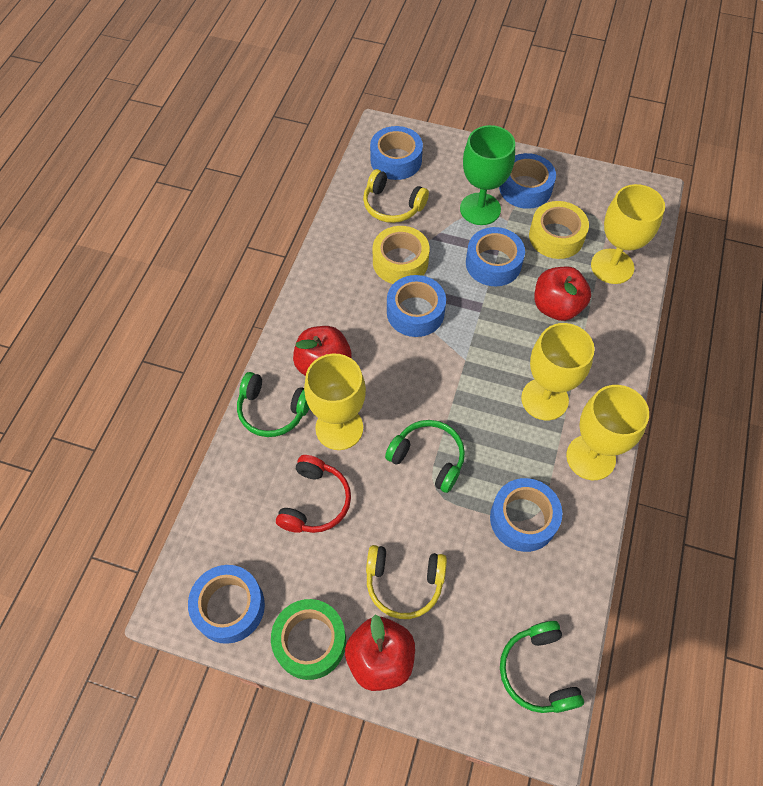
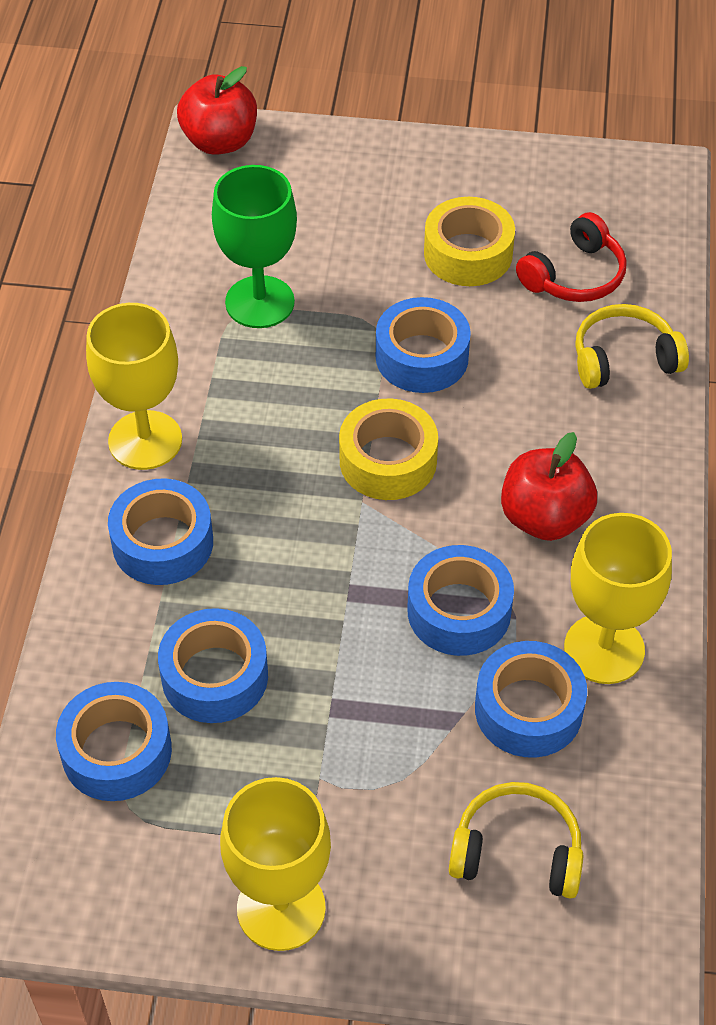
green headphones: [237,372,310,437] [385,420,465,493] [500,621,584,713] = 3 -> none = 0
green tape: [271,599,346,680] = 1 -> none = 0
red apple: [293,326,352,376] [345,614,415,691] [534,267,591,321] = 3 -> [177,66,257,155] [501,432,597,541] = 2
yellow goblet: [304,353,366,450] [521,323,595,420] [566,385,649,480] [591,184,665,284] = 4 -> [86,303,182,470] [220,777,331,951] [564,513,672,684] = 3

